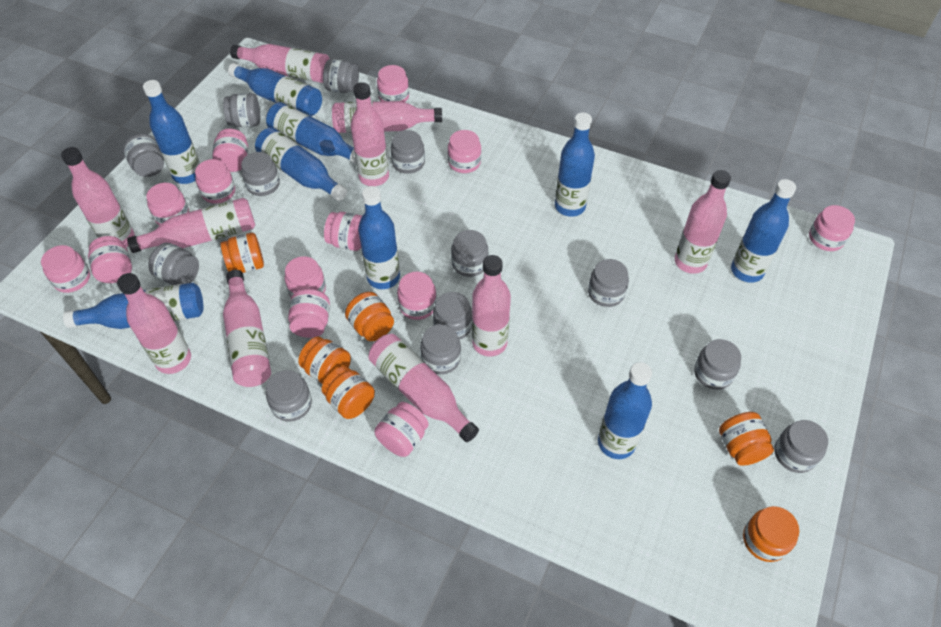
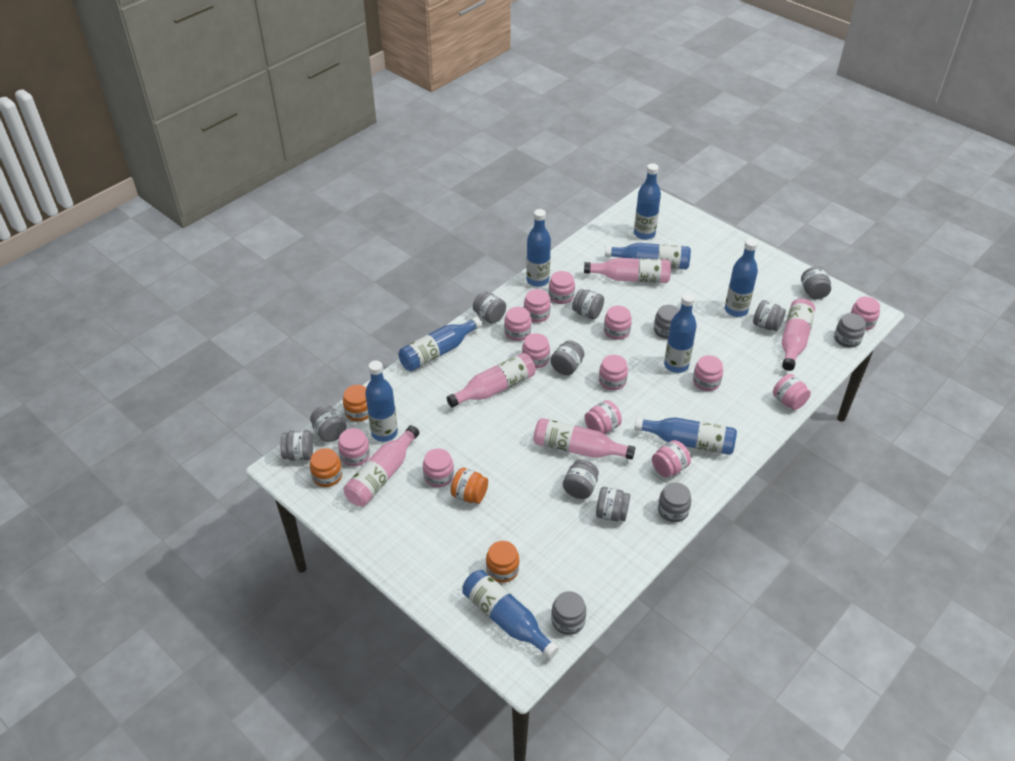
orange jar: [221,233,264,273] [298,336,351,384] [321,366,375,419] [345,292,394,341] [719,412,774,466] [743,506,799,562] = 6 -> [310,448,343,487] [343,385,369,421] [451,468,488,504] [486,541,519,583] = 4
pink bottle: [61,147,135,247] [117,273,191,374] [127,198,255,253] [223,270,271,387] [230,44,330,83] [332,101,442,133] [351,82,389,186] [368,334,479,442] [472,255,511,357] [675,170,731,274] = 10 -> [344,425,419,506] [447,353,536,408] [534,418,635,460] [584,258,671,283] [782,298,815,371] = 5

